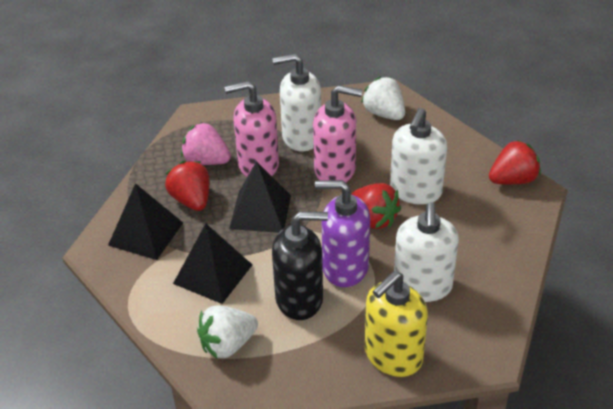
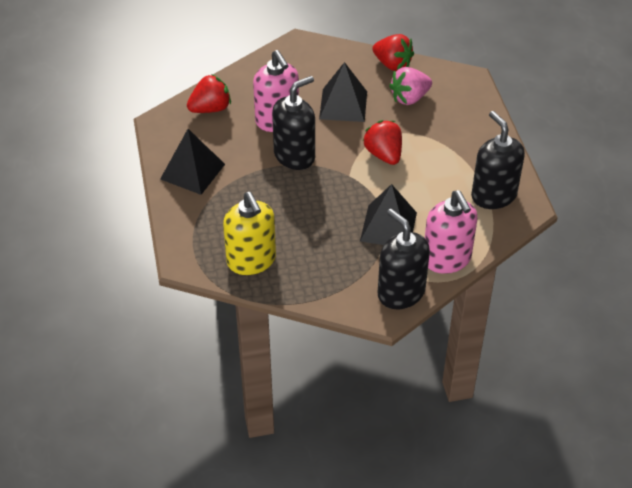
black soap dispenser: [272,211,328,320] = 1 -> [272,76,315,170] [378,209,430,309] [471,111,525,209] = 3
purple soap dispenser: [315,180,370,287] = 1 -> none = 0
white soap dispenser: [272,53,321,151] [390,108,447,205] [394,202,459,302] = 3 -> none = 0
white strawberry: [197,305,258,359] [361,77,405,120] = 2 -> none = 0

